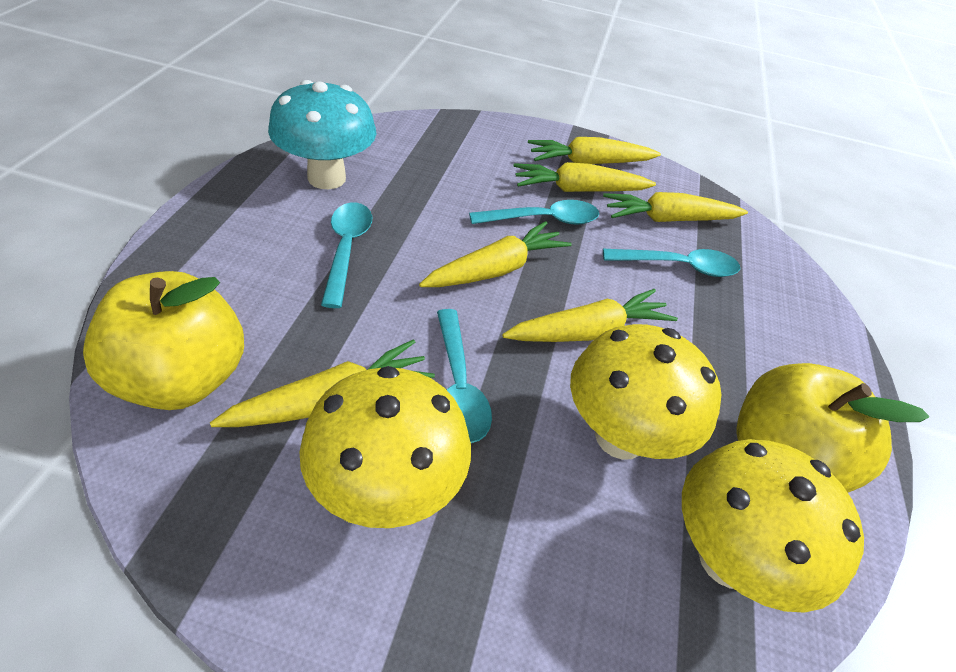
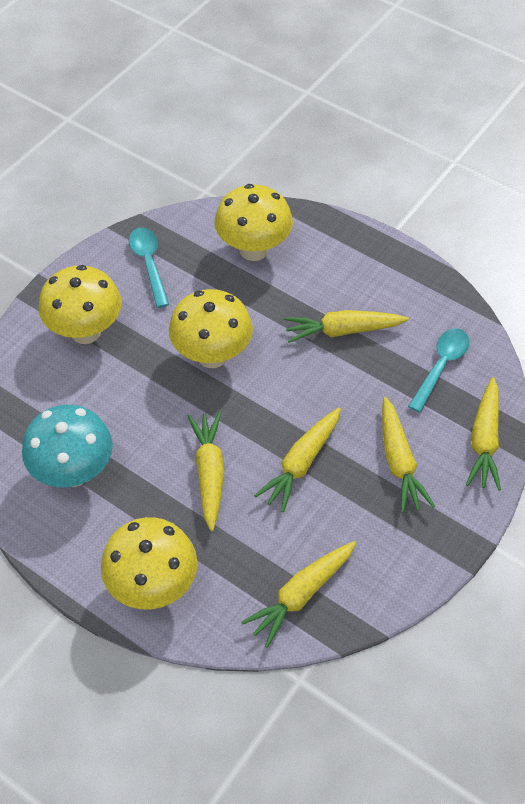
turquoise spoon: [321,202,372,308] [437,309,492,443] [469,200,599,225] [603,249,740,277] = 4 -> [129,228,169,308] [408,328,469,413] = 2
yellow apple: [83,271,244,410] [736,363,929,493] = 2 -> none = 0
yellow mushroom: [300,366,471,528] [570,324,721,460] [682,439,864,613] = 3 -> [39,265,122,344] [101,517,197,609] [169,289,253,368] [214,184,293,261] = 4

